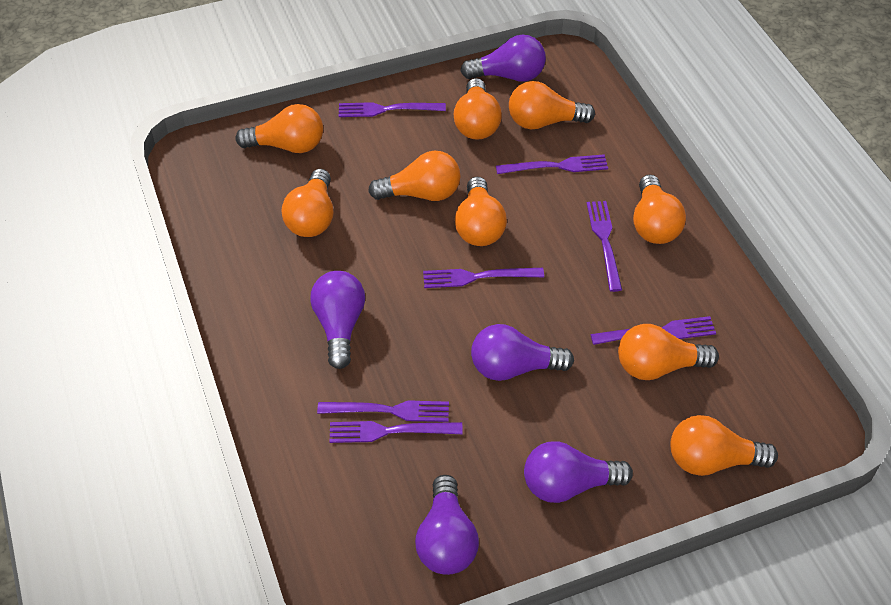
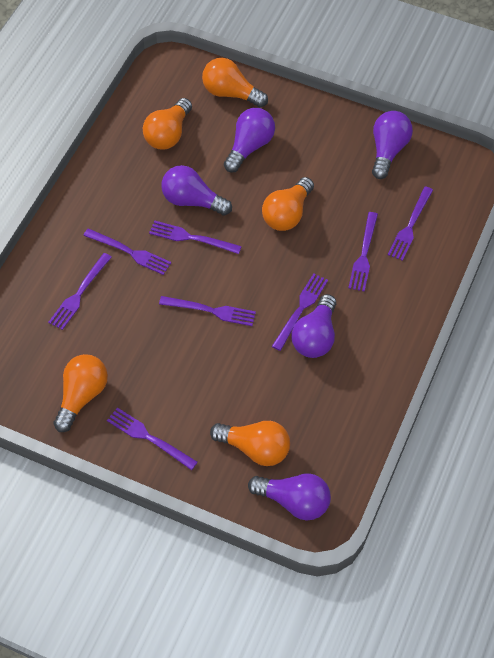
orange light bulb: [235,104,323,153] [281,169,333,237] [368,151,461,201] [453,78,502,140] [455,177,507,246] [509,81,595,129] [618,324,719,380] [633,175,686,244] [670,415,778,476] = 9 -> [53,354,108,432] [143,98,192,150] [202,58,268,108] [210,421,290,466] [262,177,314,231] = 5
purple fork: [317,400,449,422] [329,421,463,443] [339,102,446,117] [423,268,544,288] [496,154,608,174] [587,201,622,292] [591,316,716,345] = 7 -> [48,253,112,330] [83,228,171,275] [107,408,198,470] [149,220,242,254] [159,296,256,326] [272,273,328,351] [348,212,378,292] [388,187,433,261] = 8

